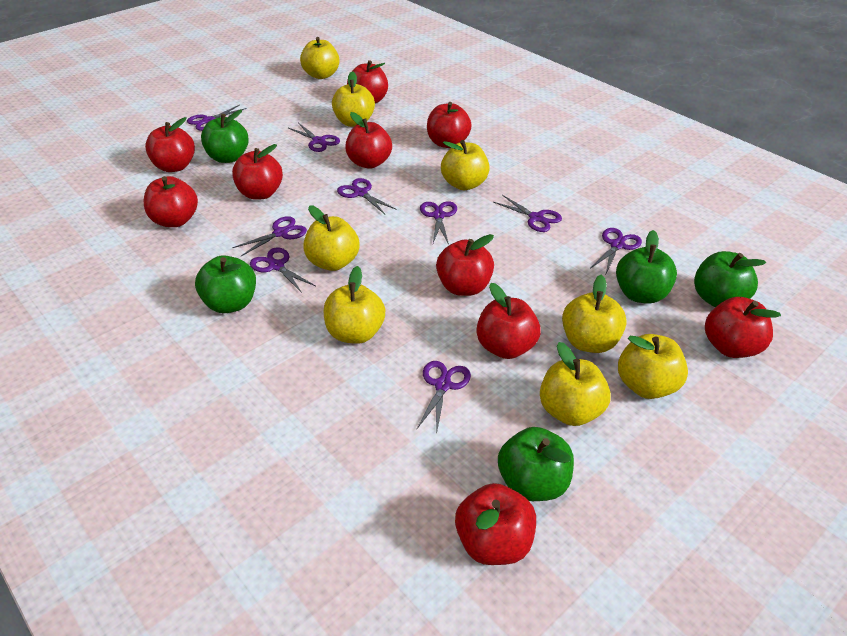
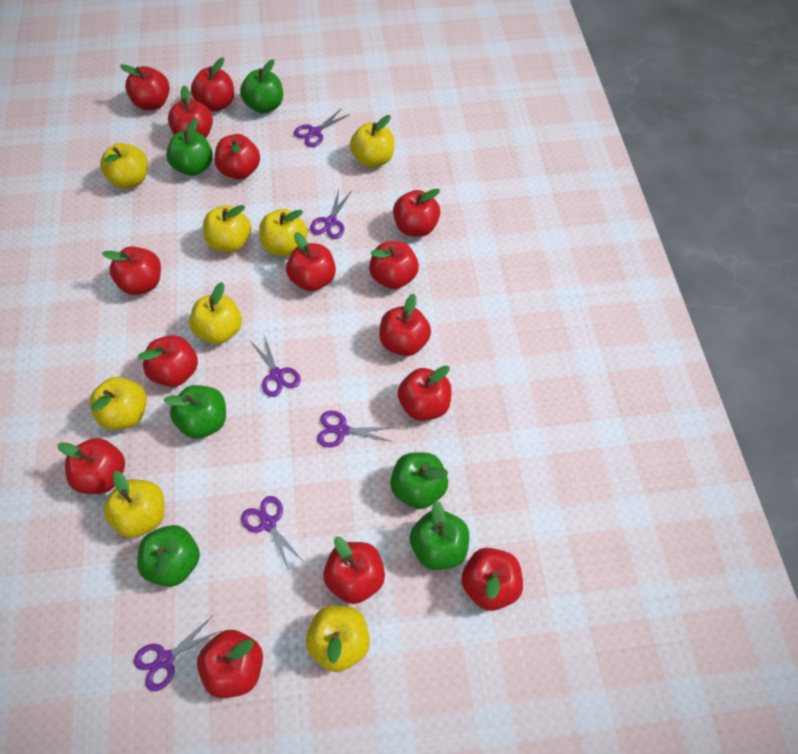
green apple: [195,255,256,313] [201,110,249,163] [498,427,574,501] [616,230,677,304] [694,251,766,307] = 5 -> [137,525,200,587] [164,385,226,439] [166,119,213,176] [240,60,283,114] [390,452,448,509] [410,500,469,570] = 6
purple scissors: [187,105,247,131] [232,216,307,256] [250,247,315,293] [288,123,340,152] [337,178,397,214] [416,361,471,435] [420,201,457,245] [493,195,562,232] [591,228,642,273] = 9 -> [134,616,222,691] [241,496,305,573] [250,336,301,397] [294,108,350,147] [310,190,352,239] [317,411,395,448] = 6
red apple: [144,176,198,227] [145,117,195,172] [232,144,283,200] [345,112,392,169] [347,60,388,103] [427,102,472,148] [436,234,494,296] [455,483,536,565] [476,283,541,359] [705,297,781,358] = 10 -> [57,438,125,494] [102,246,161,295] [120,64,170,110] [138,335,198,387] [168,85,213,138] [191,57,234,112] [197,630,263,698] [214,134,260,179] [286,232,336,291] [323,537,385,604] [369,241,419,289] [379,294,431,356] [393,189,440,237] [397,365,452,421] [461,548,523,611] = 15

